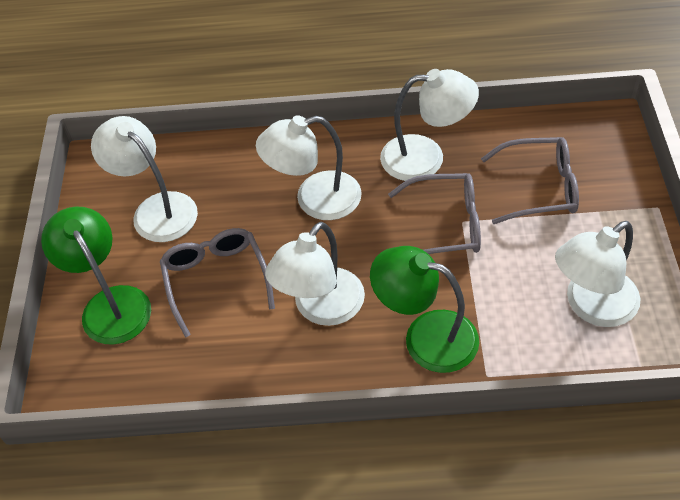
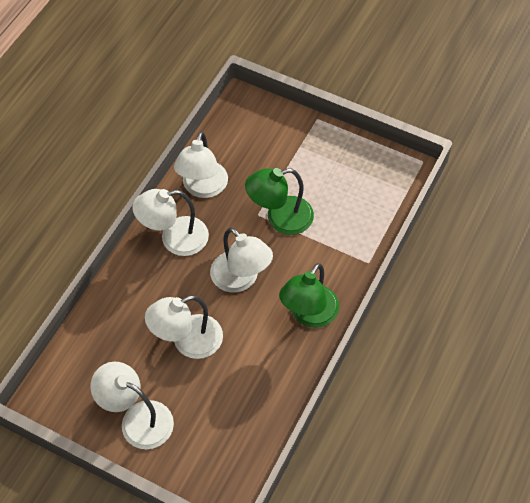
grey glasses: [160,228,275,338] [388,173,481,254] [481,137,579,224] = 3 -> none = 0

